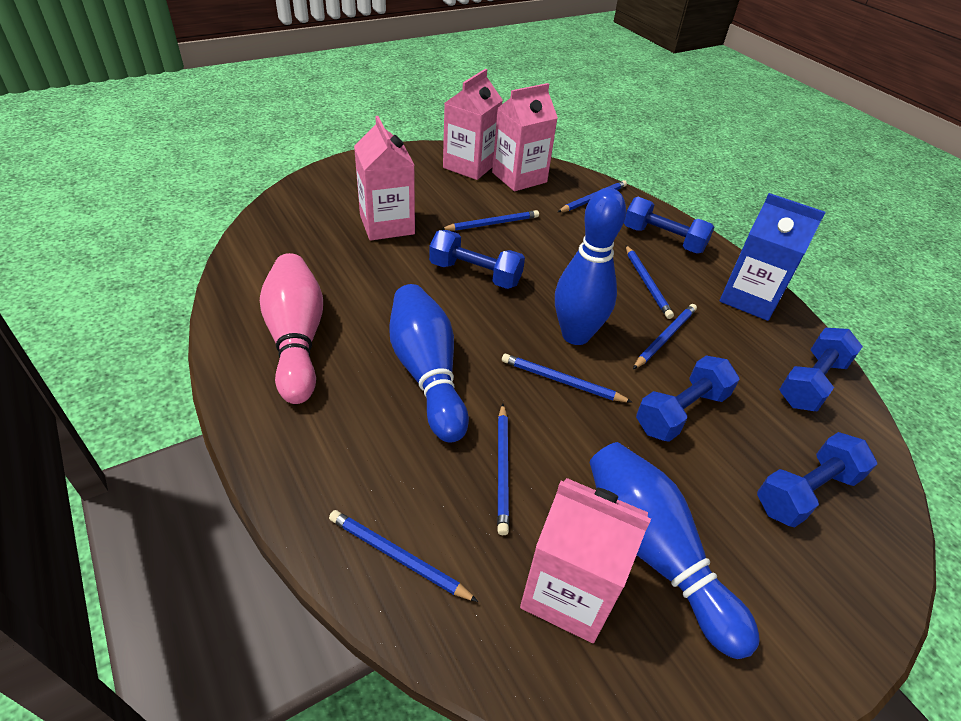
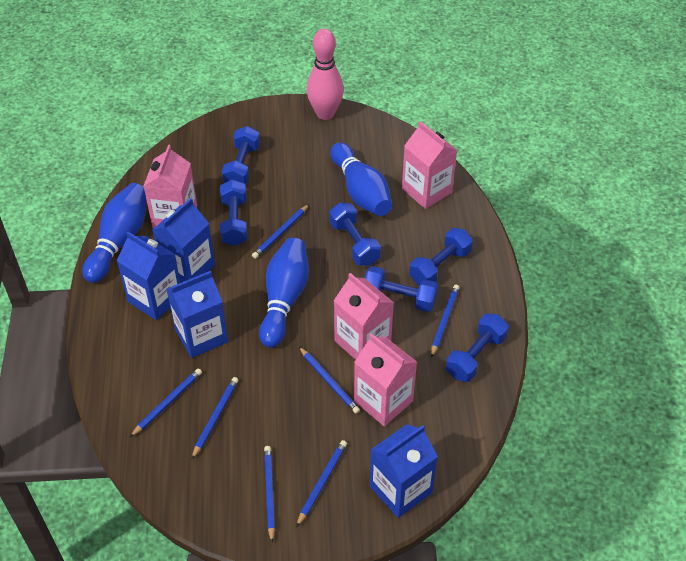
blue carton: [719,193,825,321] = 1 -> [117,232,180,320] [153,198,215,283] [167,271,228,358] [370,424,438,518] = 4
blue dumbbell: [429,230,525,289] [624,197,715,253] [636,356,740,442] [757,432,877,528] [779,328,863,411] = 5 -> [220,179,247,246] [222,126,260,185] [329,203,381,266] [364,266,438,312] [409,228,473,285] [446,313,509,382] = 6

